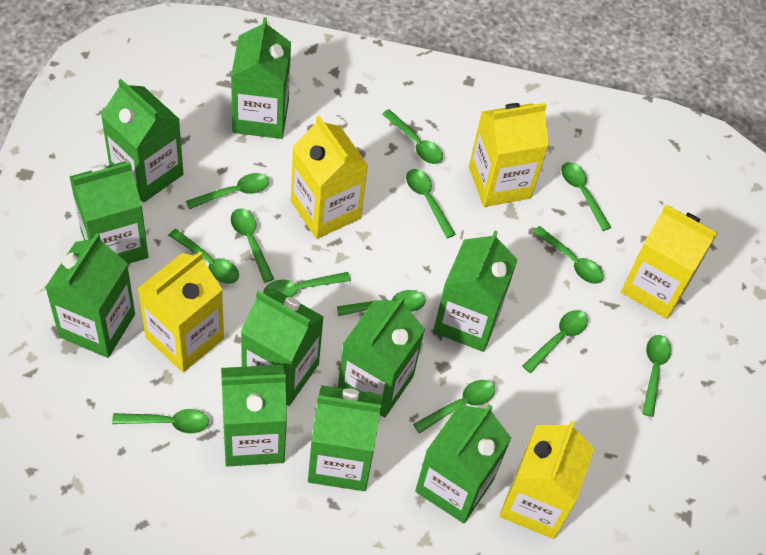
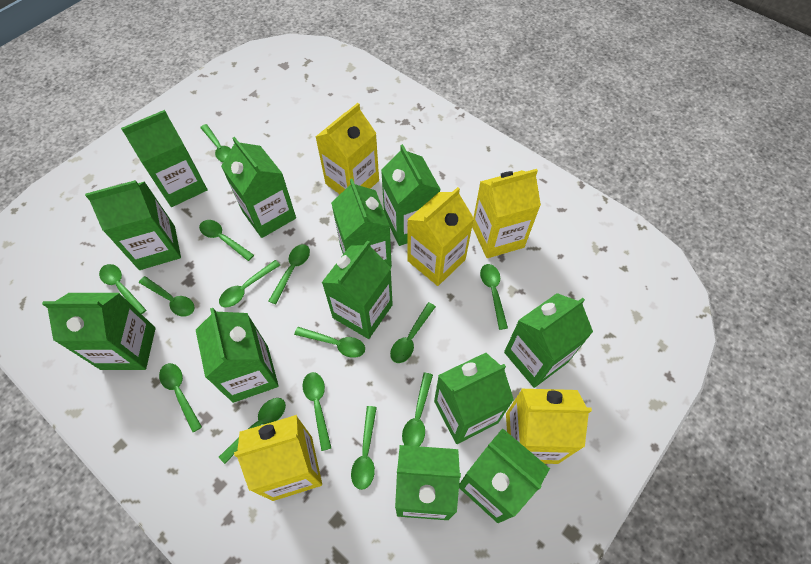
green carton: [45,233,135,358] [69,161,148,264] [101,79,183,203] [221,365,287,467] [231,17,291,139] [241,288,324,406] [308,385,382,491] [338,296,425,417] [415,404,511,523] [433,231,518,352] = 10 -> [42,293,156,370] [85,180,181,270] [121,110,208,207] [196,308,279,403] [221,137,296,238] [321,240,393,339] [331,179,392,267] [381,144,441,246] [395,445,461,520] [434,353,514,444] [459,428,550,523] [504,293,593,388] = 12
green spoon: [112,409,209,433] [168,229,239,284] [186,173,269,209] [231,208,274,283] [263,272,351,298] [337,290,426,316] [382,109,443,164] [406,169,456,238] [413,380,495,434] [522,310,588,373] [533,226,604,284] [561,162,612,231] [642,335,671,417] = 13 -> [99,264,146,314] [139,276,195,317] [159,363,202,432] [199,220,254,261] [200,124,231,162] [219,260,280,308] [219,398,286,464] [269,244,310,305] [294,327,365,358] [303,372,331,451] [351,406,377,490] [390,302,436,363] [402,372,433,446] [480,264,508,330] = 14

